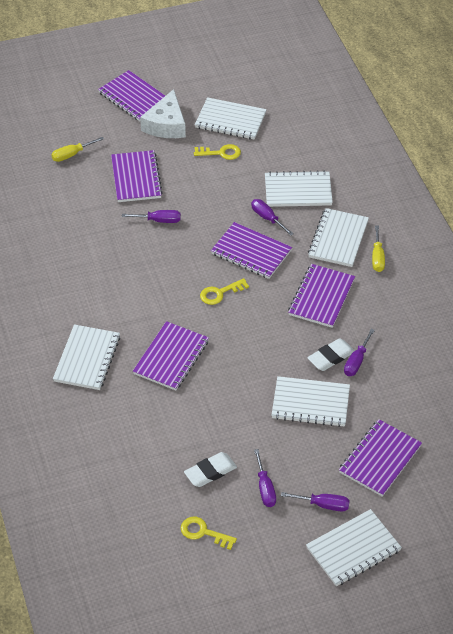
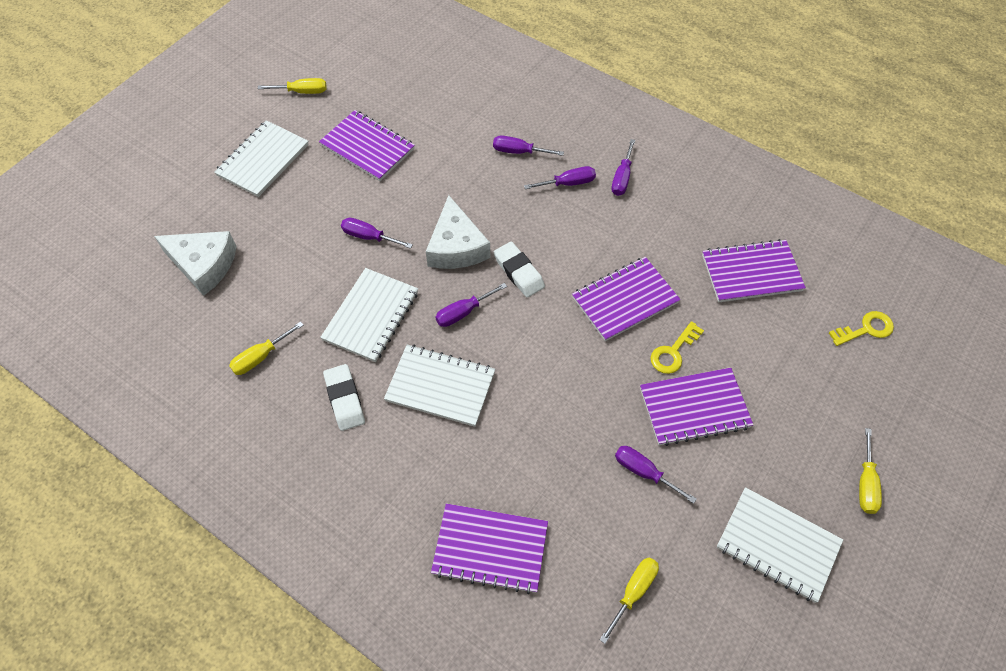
purple notebook: [98,70,165,121] [111,150,163,202] [133,321,209,390] [211,222,292,279] [288,264,355,328] [339,419,422,497] = 6 -> [319,110,415,181] [431,504,548,594] [572,257,681,341] [640,368,753,446] [702,239,806,302] = 5
purple screwdriver: [122,210,181,223] [251,199,294,236] [254,449,276,507] [281,492,350,511] [344,329,375,376] = 5 -> [341,218,413,249] [436,283,507,327] [493,135,564,156] [524,166,596,189] [611,139,635,196] [615,446,697,504] = 6
white cheese: [140,89,186,138] = 1 -> [154,231,237,296] [426,195,490,269] = 2
white notebook: [53,324,120,390] [195,97,267,140] [265,170,333,207] [271,376,350,427] [306,509,402,586] [308,208,369,267] = 6 -> [214,120,309,197] [320,268,418,362] [384,345,495,427] [717,487,843,603] = 4
yellow key: [181,517,237,550] [194,144,241,160] [200,278,249,305] = 3 -> [651,321,704,374] [829,311,894,346] = 2
yellow screwdriver: [51,137,104,162] [372,225,385,272] = 2 -> [229,321,303,375] [258,78,327,94] [600,557,659,644] [859,428,882,514] = 4

